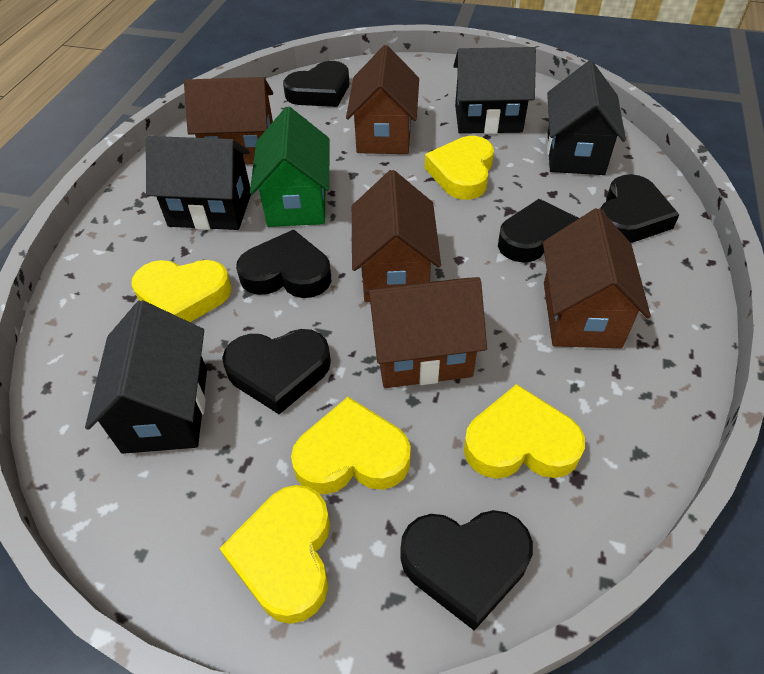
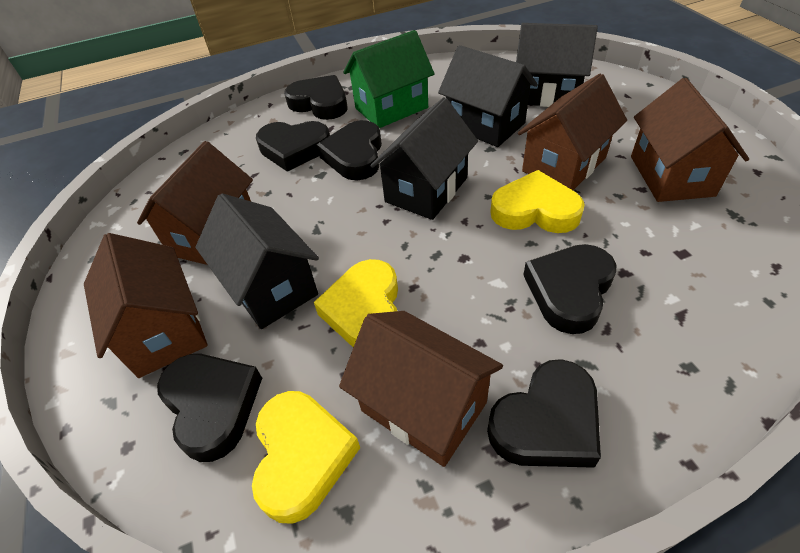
yellow heart: [131,260,231,322] [219,485,330,624] [291,397,411,494] [425,136,494,200] [464,384,585,479] = 5 -> [252,391,360,524] [314,259,398,347] [490,170,585,233] = 3

